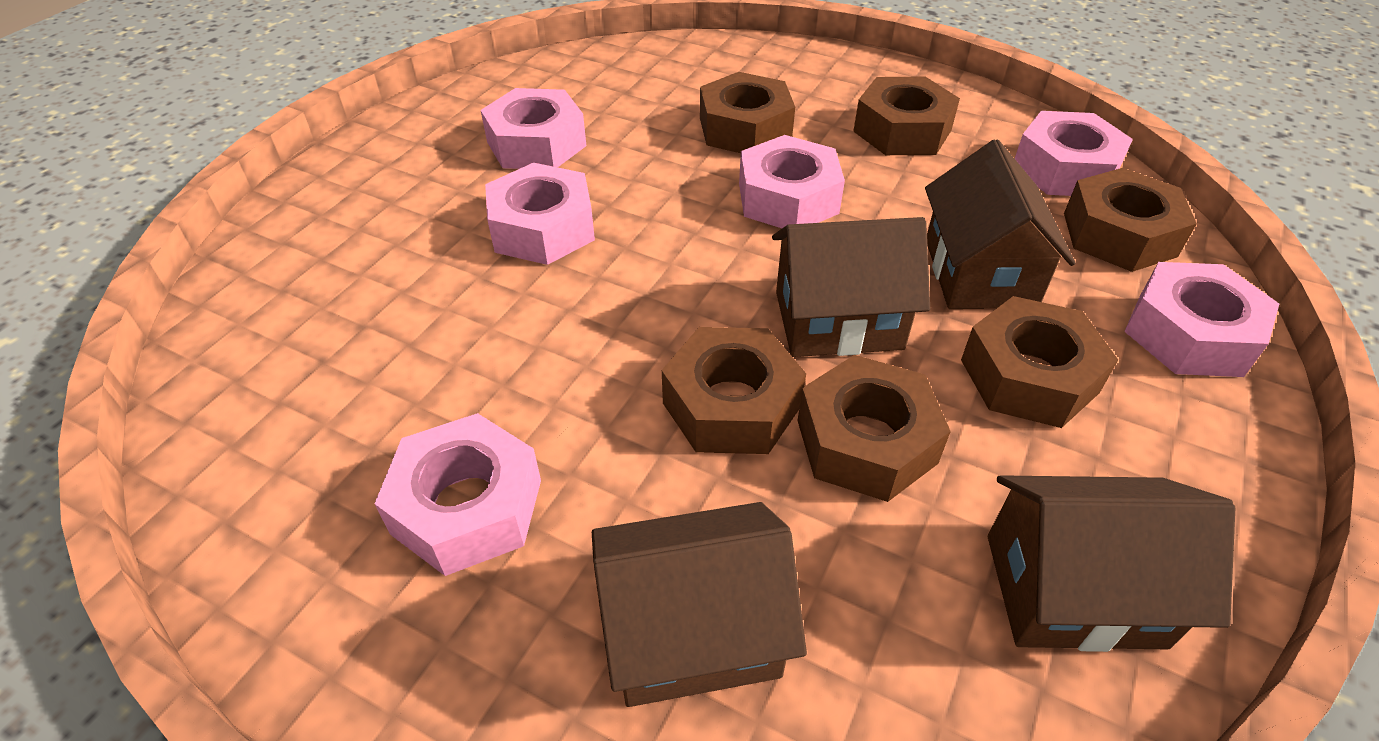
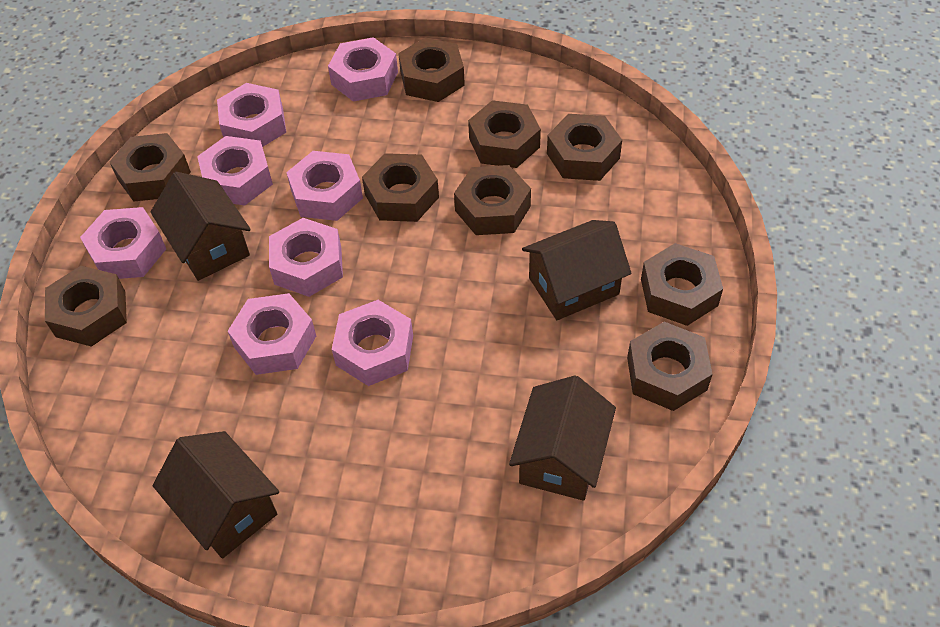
brown nut: [662,327,806,454] [700,72,795,153] [797,355,951,502] [853,76,960,155] [961,296,1118,428] [1064,168,1197,272] = 6 -> [45,266,127,347] [109,133,191,202] [362,153,439,222] [398,38,465,102] [454,165,531,235] [468,100,541,168] [547,114,622,181] [627,322,712,411] [641,243,723,326] = 9
pink nut: [374,413,541,576] [481,88,586,169] [485,163,595,265] [739,135,845,228] [1015,111,1133,196] [1124,262,1279,377] = 6 -> [80,207,166,279] [197,136,273,206] [217,83,286,147] [228,293,316,375] [269,218,343,297] [286,151,363,221] [328,37,398,102] [332,300,413,386] = 8

